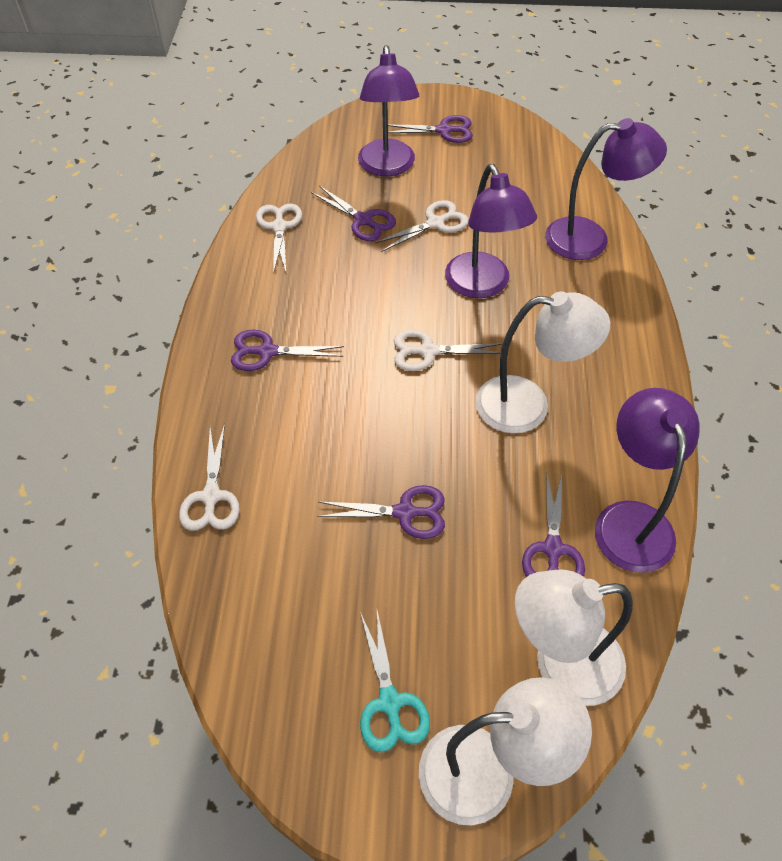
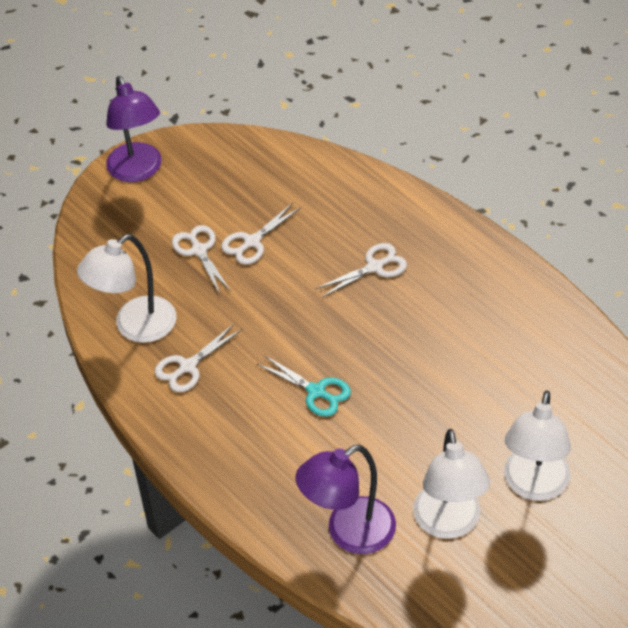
purple lamp: [358,45,419,176] [445,164,537,298] [545,118,667,260] [595,388,700,573] = 4 -> [106,76,162,182] [296,445,396,554] = 2
purple scissors: [231,330,344,371] [311,186,396,241] [317,485,445,539] [388,115,473,143] [522,471,585,577] = 5 -> none = 0

